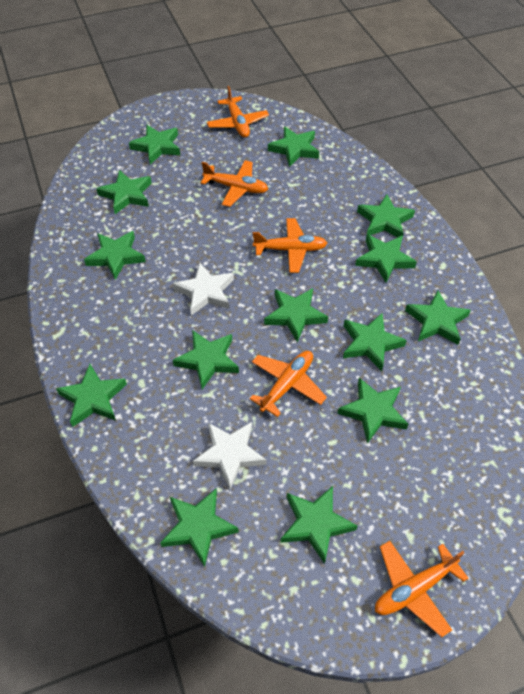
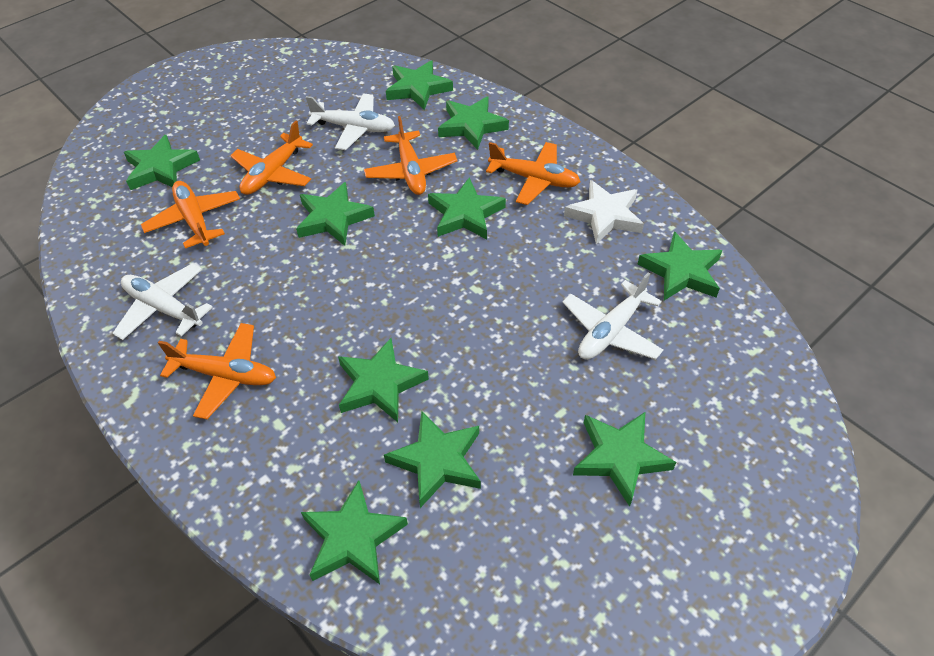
green star: [56,364,127,427] [84,231,146,280] [96,170,152,214] [129,125,180,164] [160,489,239,567] [173,330,239,389] [264,288,328,342] [268,127,319,167] [280,486,357,564] [337,378,408,444] [343,313,407,371] [355,234,417,283] [357,194,415,237] [405,290,471,345] = 14 -> [124,135,200,190] [296,182,375,246] [301,480,408,584] [338,338,429,422] [384,411,481,508] [386,60,453,110] [428,177,506,239] [438,96,509,150] [573,412,676,507] [638,231,723,300] = 10
white plane: none = 0 -> [112,263,213,340] [306,93,395,150] [563,272,663,360] = 3
white star: [173,263,234,315] [193,422,266,489] = 2 -> [564,180,644,244] = 1

